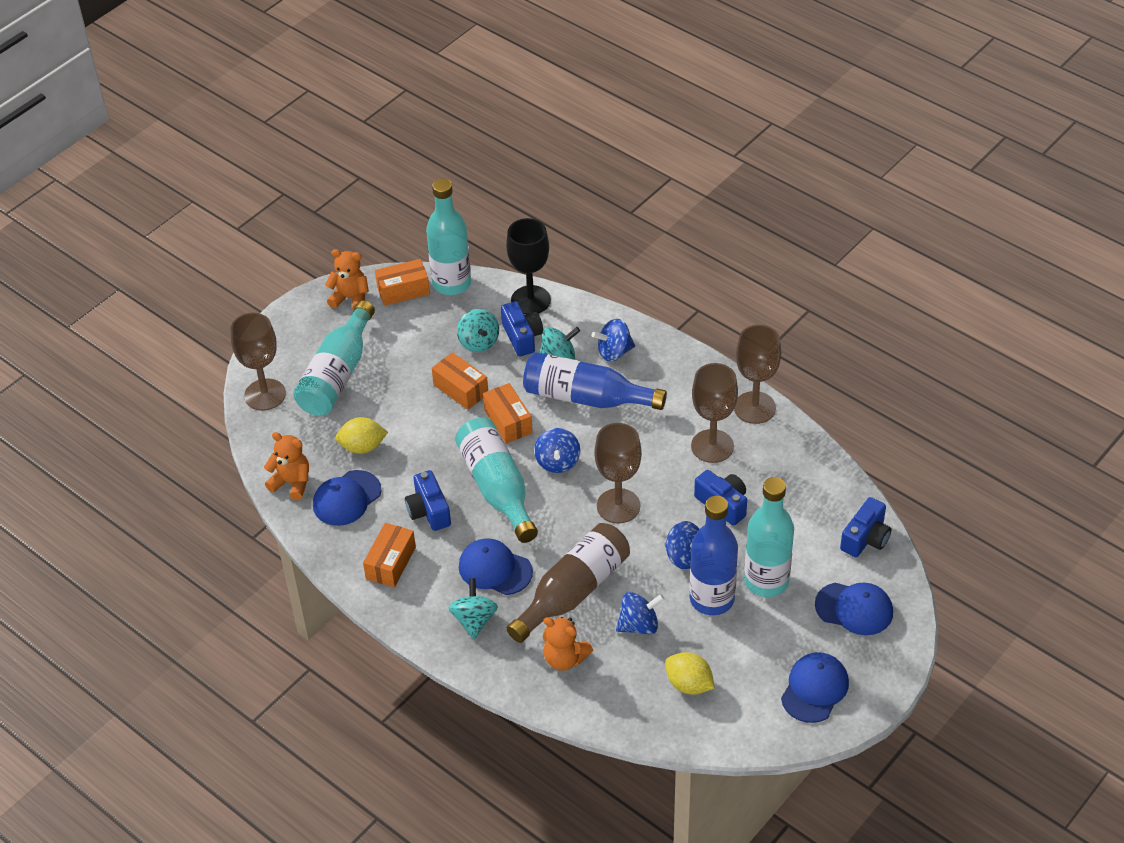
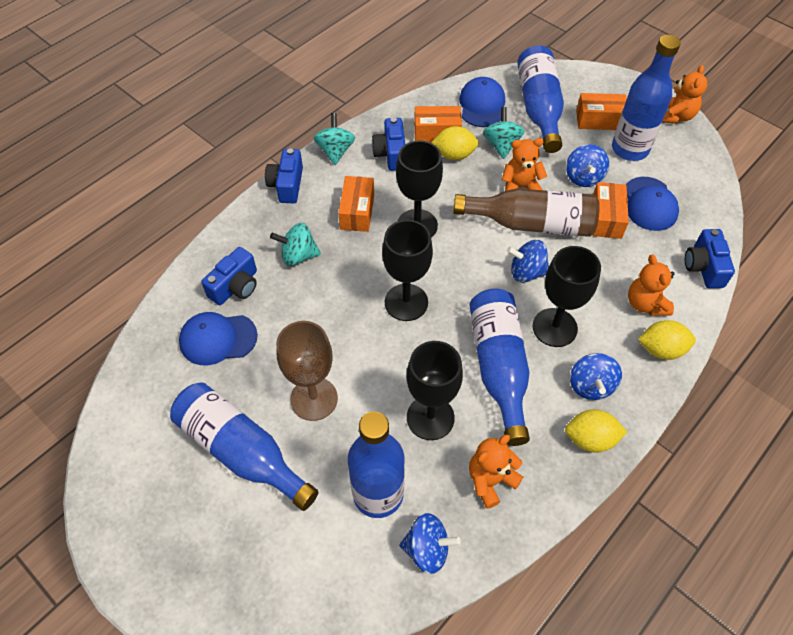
black goblet: [506,218,551,315] = 1 -> [382,220,433,321] [396,141,443,238] [407,341,463,440] [533,246,601,347] = 4
blue bottle: [523,352,667,410] [689,496,738,615] = 2 -> [170,382,319,511] [348,411,405,518] [469,289,530,446] [517,45,564,153] [612,35,681,161] = 5
blue cap: [313,470,381,526] [459,538,533,595] [781,652,849,723] [815,583,893,635] = 4 -> [179,312,258,365] [459,77,505,127] [626,177,679,231] = 3
brown goblet: [231,313,286,411] [594,423,642,523] [691,363,738,463] [734,325,781,424] = 4 -> [276,321,338,421] = 1
orange teddy bear: [264,432,309,500] [325,249,369,310] [543,617,593,671] = 3 -> [469,435,523,509] [502,138,547,191] [628,255,675,316] [663,65,707,124] = 4
turquoise bottle: [293,300,375,415] [426,178,471,295] [455,418,538,543] [744,477,794,597] = 4 -> none = 0
yellow lemon: [335,417,388,454] [665,652,715,695] = 2 -> [431,126,479,160] [565,409,627,453] [638,320,696,360] = 3

